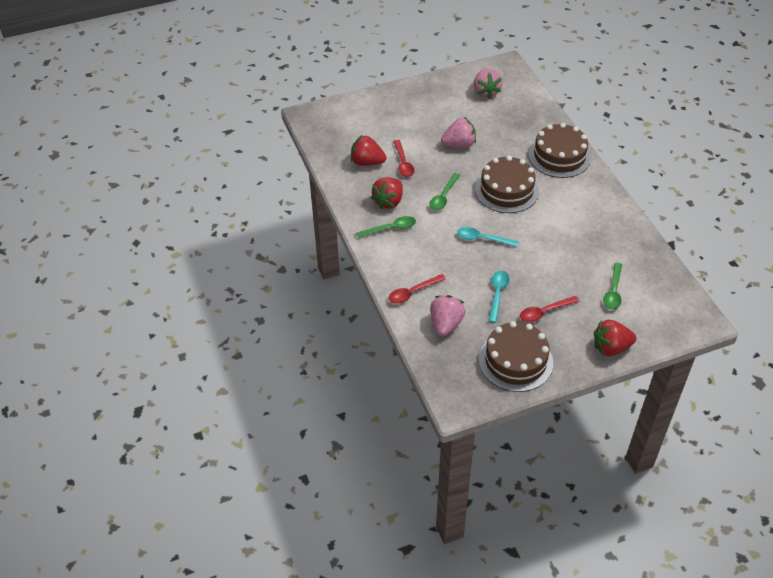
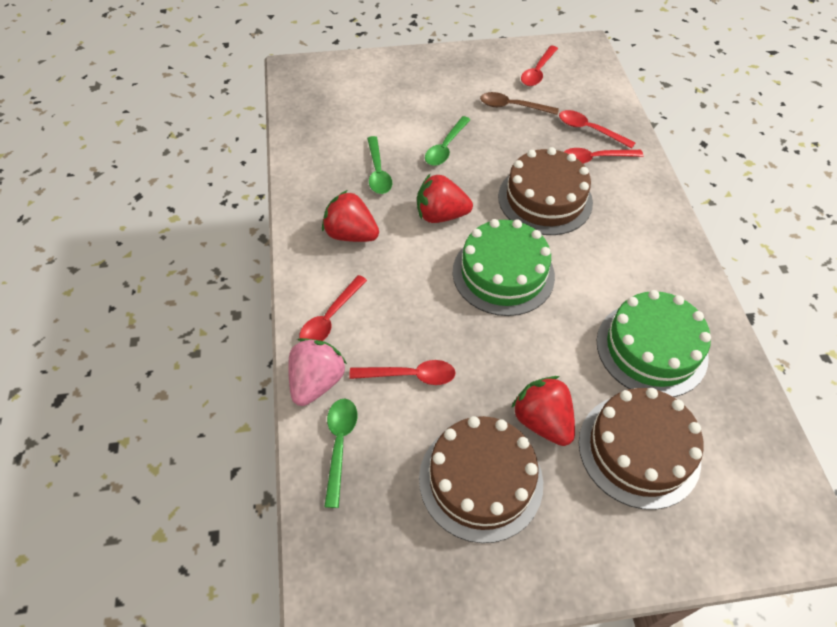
brown spoon: none = 0 -> [480,92,559,115] = 1
green cake: none = 0 -> [453,219,555,316] [597,290,711,397] = 2
pink strawberry: [430,295,465,336] [441,117,476,148] [474,69,502,99] = 3 -> [288,338,347,406] = 1
red spoon: [389,274,446,304] [393,140,415,177] [520,296,580,322] = 3 -> [299,275,367,341] [349,360,456,385] [521,46,558,86] [559,110,636,149] [564,148,643,164] = 5
turquoise spoon: [457,227,519,247] [488,271,509,323] = 2 -> none = 0

